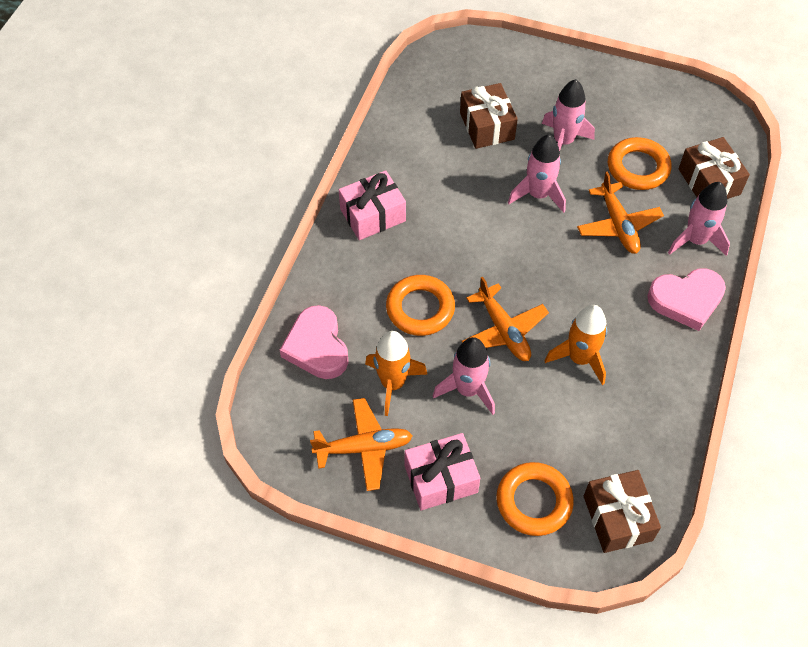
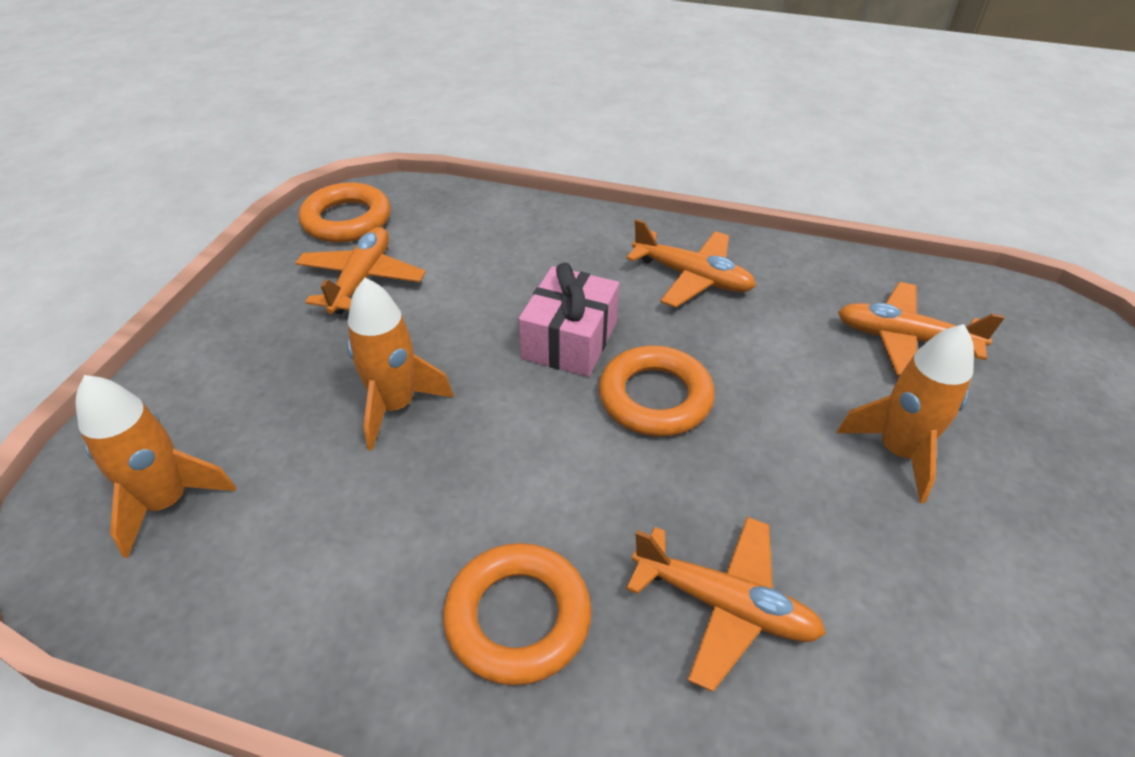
brown gift: [460,83,518,149] [584,470,661,553] [679,137,750,199] = 3 -> none = 0
orange plane: [310,398,413,491] [462,277,549,361] [577,171,664,254] = 3 -> [296,227,426,314] [626,219,756,308] [626,517,826,692] [838,282,1004,376] = 4
orange rocket: [365,331,428,416] [545,305,607,385] = 2 -> [76,375,236,558] [347,278,454,451] [837,324,974,503] = 3
pink gift: [339,170,406,240] [405,433,480,510] = 2 -> [519,263,619,377] = 1
pink heart: [280,305,349,379] [647,268,726,331] = 2 -> none = 0
pink rocket: [433,337,495,415] [508,134,566,213] [542,79,595,151] [668,182,730,256] = 4 -> none = 0

